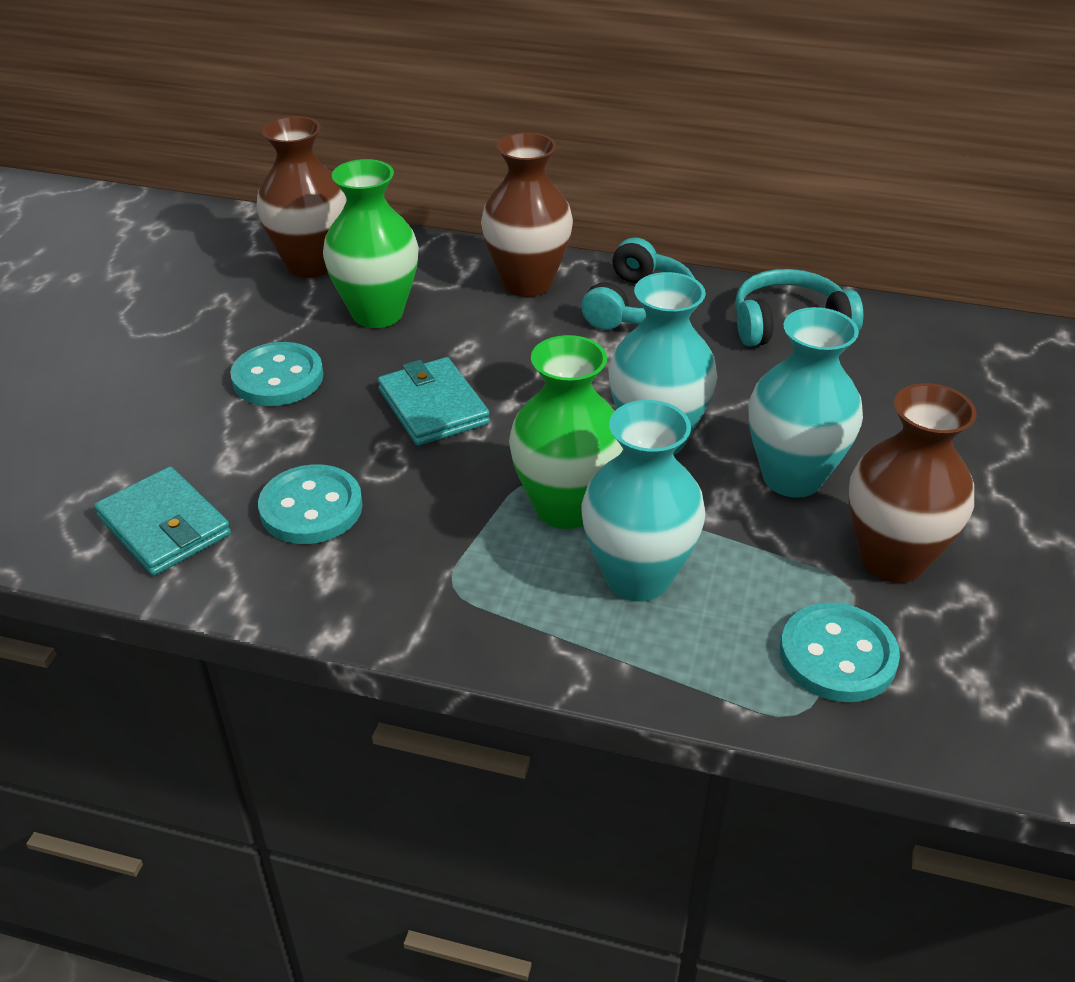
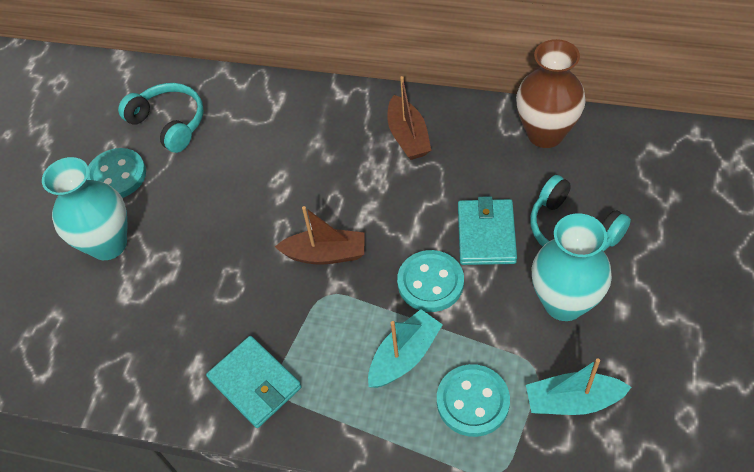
brown boat: none = 0 -> [275,206,365,265] [387,76,431,160] = 2
brown vase: [256,116,347,278] [481,132,573,297] [848,383,977,583] = 3 -> [516,39,586,148] = 1
green vase: [323,159,419,328] [509,335,623,529] = 2 -> none = 0
turquoise boat: none = 0 -> [368,309,443,388] [526,358,631,415] = 2
turquoise vase: [581,400,706,601] [608,272,718,455] [748,307,863,498] = 3 -> [42,157,128,260] [532,213,612,321] = 2

